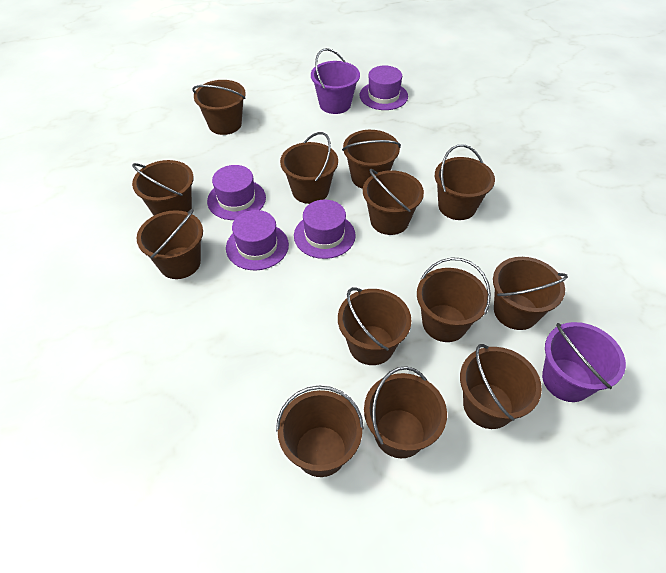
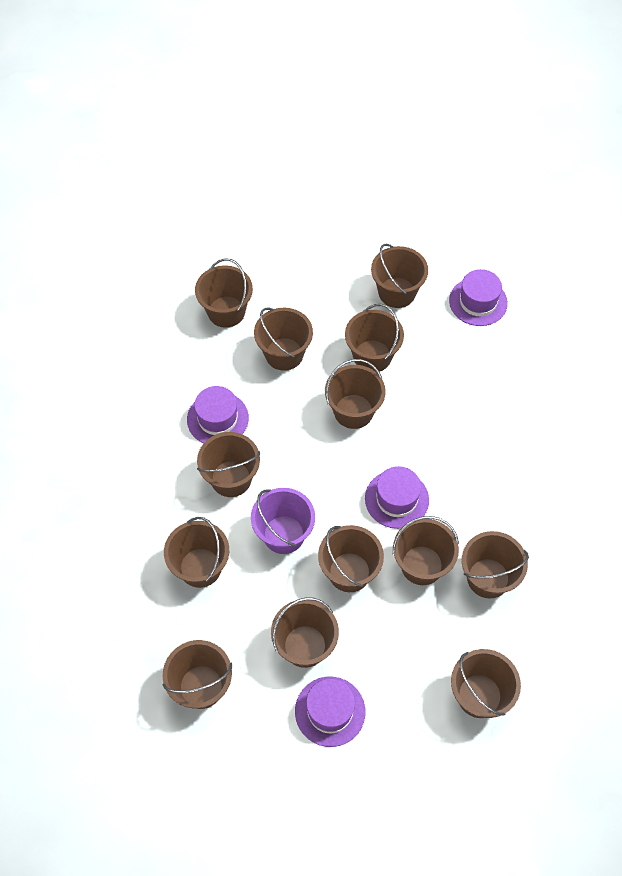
purple bucket: [311,48,360,114] [542,322,626,402] = 2 -> [251,488,315,554] = 1

